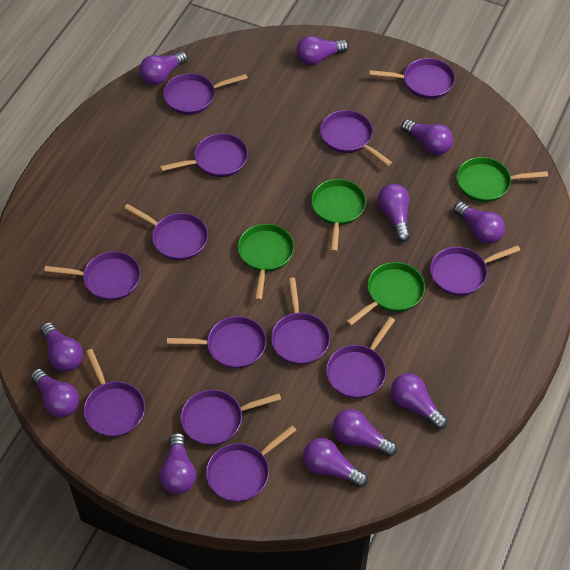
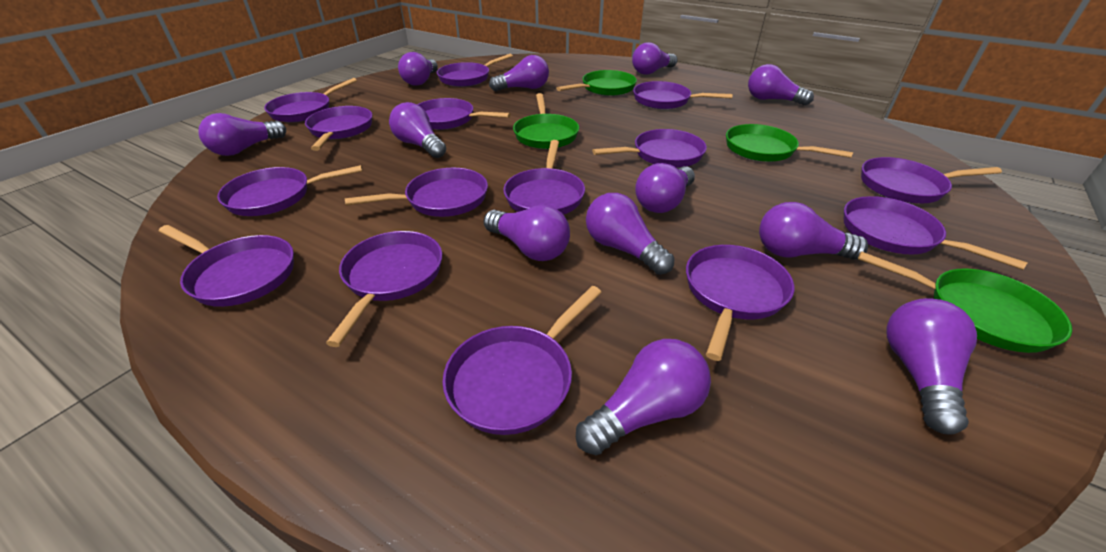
purple light bulb: [30,369,79,418] [40,322,83,372] [139,51,188,85] [159,433,196,494] [296,36,349,65] [303,438,368,488] [333,409,397,457] [378,184,410,242] [391,373,448,430] [401,119,453,155] [454,202,505,244] = 11 -> [198,113,286,156] [389,102,446,158] [398,52,438,86] [483,205,570,261] [489,55,549,91] [576,339,711,455] [586,193,674,275] [632,42,677,75] [635,163,695,213] [748,64,814,106] [759,202,868,260] [886,298,977,434] = 12
purple pan: [44,251,141,301] [84,349,145,437] [124,204,208,261] [160,133,248,177] [163,73,248,115] [167,316,267,369] [181,390,281,446] [206,425,296,502] [271,278,330,365] [320,110,392,166] [326,317,395,399] [369,58,455,99] [430,245,520,296] = 13 -> [159,225,294,307] [217,165,363,216] [264,78,357,122] [305,106,373,151] [326,231,442,347] [345,168,488,217] [417,98,511,130] [437,54,513,87] [442,286,602,435] [503,140,585,215] [592,129,707,168] [633,81,733,109] [686,245,794,361] [844,196,1028,270] [861,157,1002,203] = 15

